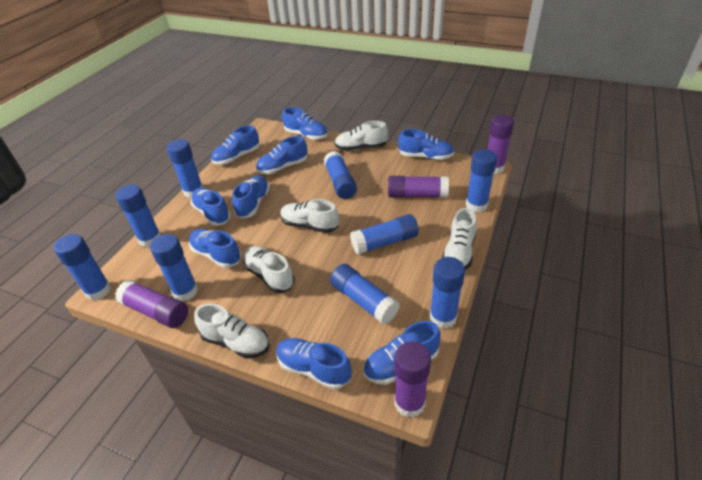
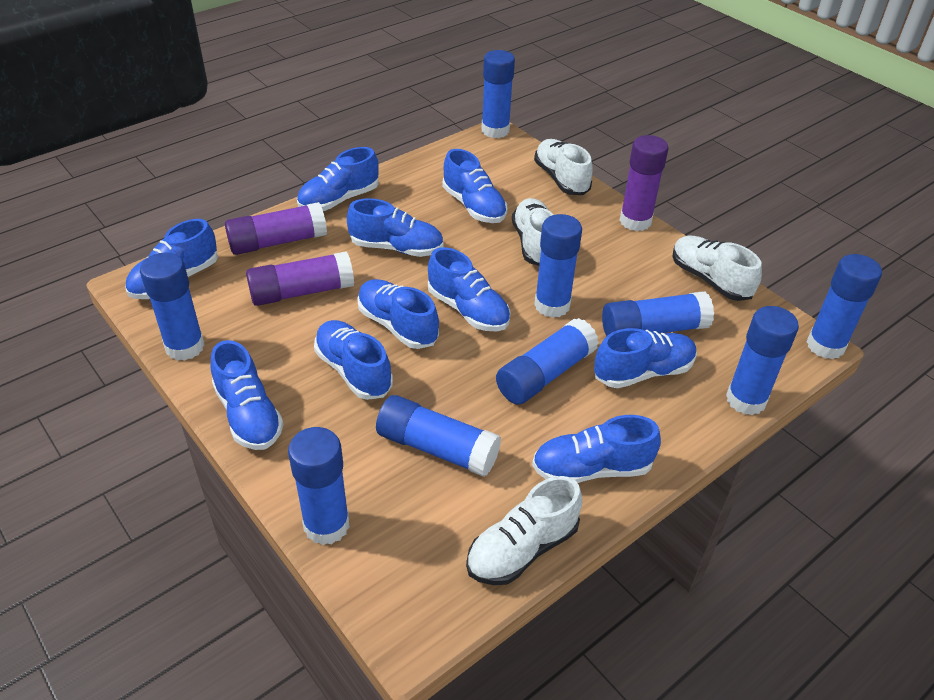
blue shoe: [189,229,241,268] [190,187,231,226] [211,125,259,165] [232,176,270,219] [256,136,307,174] [276,338,351,390] [282,107,328,140] [363,321,441,385] [398,129,454,160] = 9 -> [125,219,218,299] [211,340,284,450] [297,147,379,211] [314,320,393,400] [347,198,444,257] [357,279,439,349] [428,247,510,331] [442,149,507,223] [532,415,661,483] [594,328,697,388] = 10
purple glue stick: [115,280,188,328] [388,176,449,198] [394,341,431,418] [487,114,514,174] = 4 -> [225,202,327,255] [246,251,354,306] [619,135,668,231] = 3
white shoe: [194,304,269,358] [243,246,295,293] [280,199,339,233] [335,121,388,150] [442,208,477,270] = 5 -> [466,476,582,585] [512,198,554,266] [534,139,593,195] [672,236,762,301] = 4

